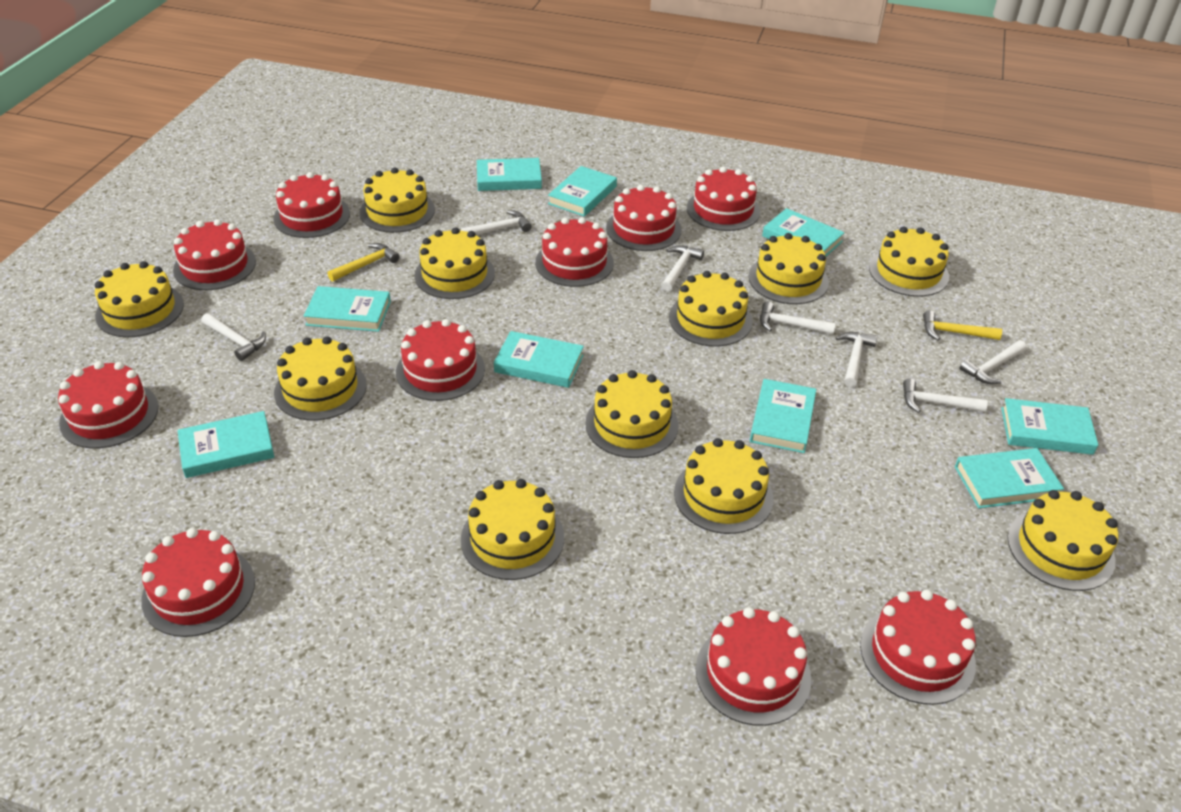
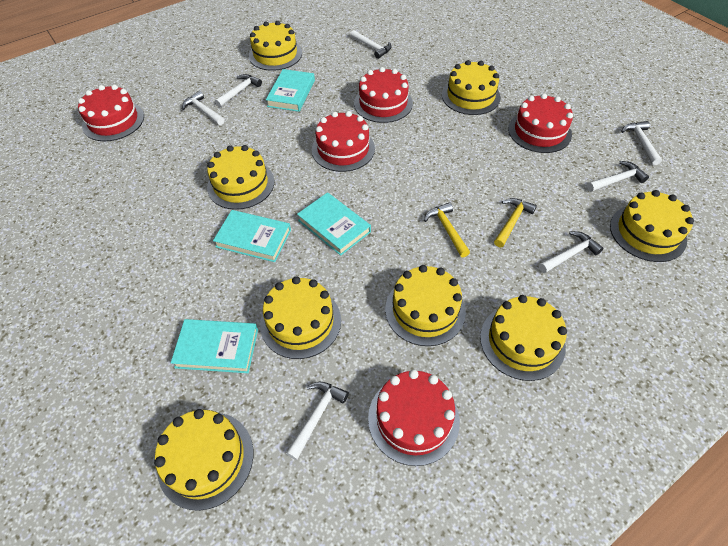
red cake: [58,361,158,449] [141,528,255,637] [173,219,256,290] [273,172,350,238] [396,319,485,401] [535,217,614,287] [606,185,682,251] [687,167,760,231] [696,607,811,726] [860,590,976,705] = 10 -> [78,85,144,141] [312,111,375,172] [354,67,413,123] [368,370,460,466] [508,93,573,153] = 5
turquoise book: [178,411,274,478] [304,286,391,332] [477,158,542,191] [494,331,584,388] [548,166,617,217] [750,379,816,453] [762,208,845,256] [955,448,1064,508] [1001,398,1098,455] = 9 -> [171,319,258,373] [213,210,291,262] [266,69,315,112] [297,192,371,256] = 4
yellow cake: [95,261,184,337] [274,336,367,421] [360,167,435,233] [415,227,495,299] [461,479,564,580] [585,370,678,458] [669,271,753,347] [674,438,774,534] [748,233,829,304] [869,226,949,297] [1007,490,1118,591] = 11 -> [154,409,253,511] [207,145,274,210] [249,21,302,71] [260,276,341,359] [385,265,466,346] [442,60,501,115] [480,295,567,381] [610,190,694,262] = 8

